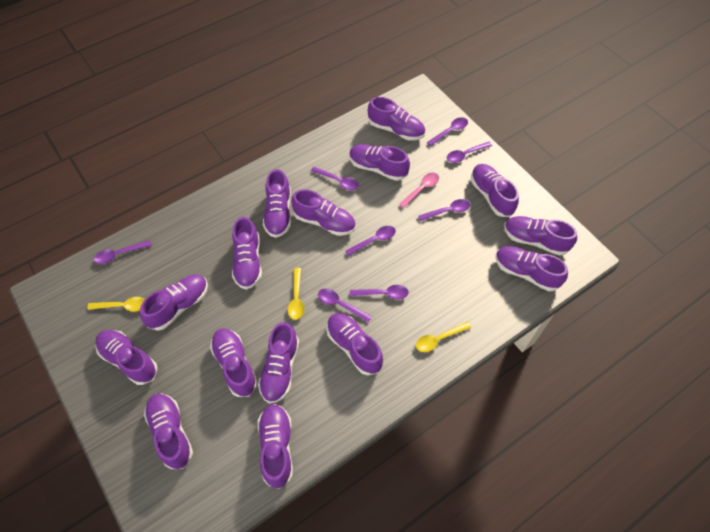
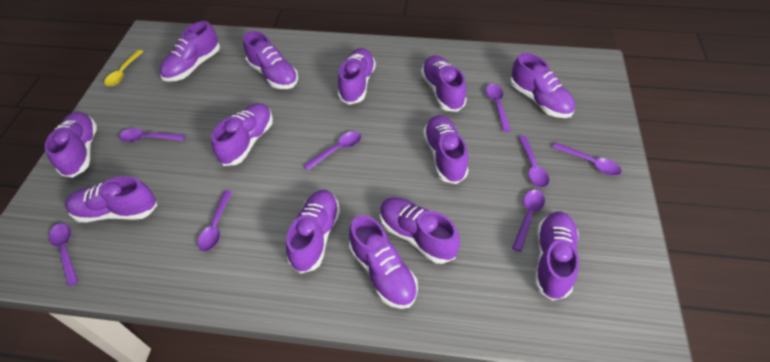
pink spoon: [399,173,439,208] = 1 -> none = 0
purple shoe: [95,330,158,385] [140,274,208,331] [144,394,193,469] [210,328,258,397] [232,217,262,290] [257,404,293,489] [258,322,299,404] [263,169,291,238] [291,189,356,236] [327,313,383,376] [349,144,410,181] [368,97,425,141] [471,164,519,217] [495,246,568,291] [504,216,577,256] = 15 -> [45,112,97,178] [65,176,157,222] [160,21,220,82] [212,103,273,166] [243,31,298,89] [286,190,340,274] [338,48,376,105] [349,215,418,309] [380,197,460,264] [421,55,467,112] [423,115,468,184] [510,53,575,118] [535,212,579,301] = 13
yellow spoon: [87,297,145,312] [288,268,304,320] [416,322,471,352] = 3 -> [104,50,144,86] = 1

